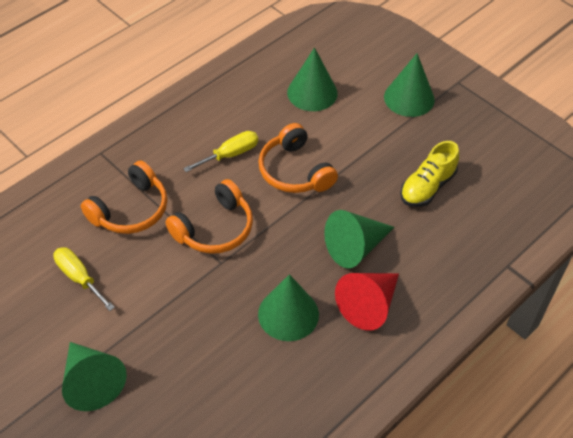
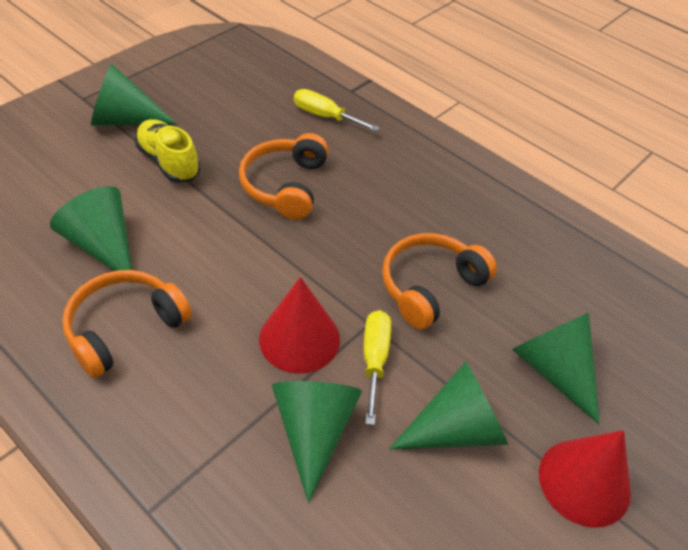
red cone: [335,273,399,330] = 1 -> [259,277,340,373] [539,430,631,528] = 2

